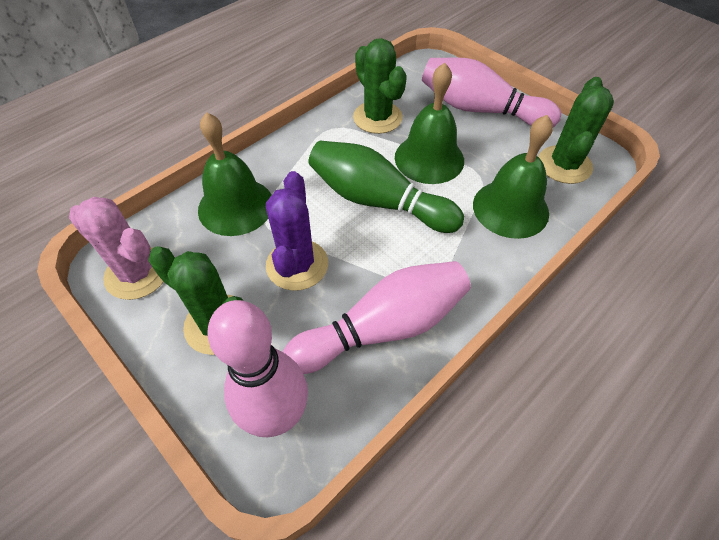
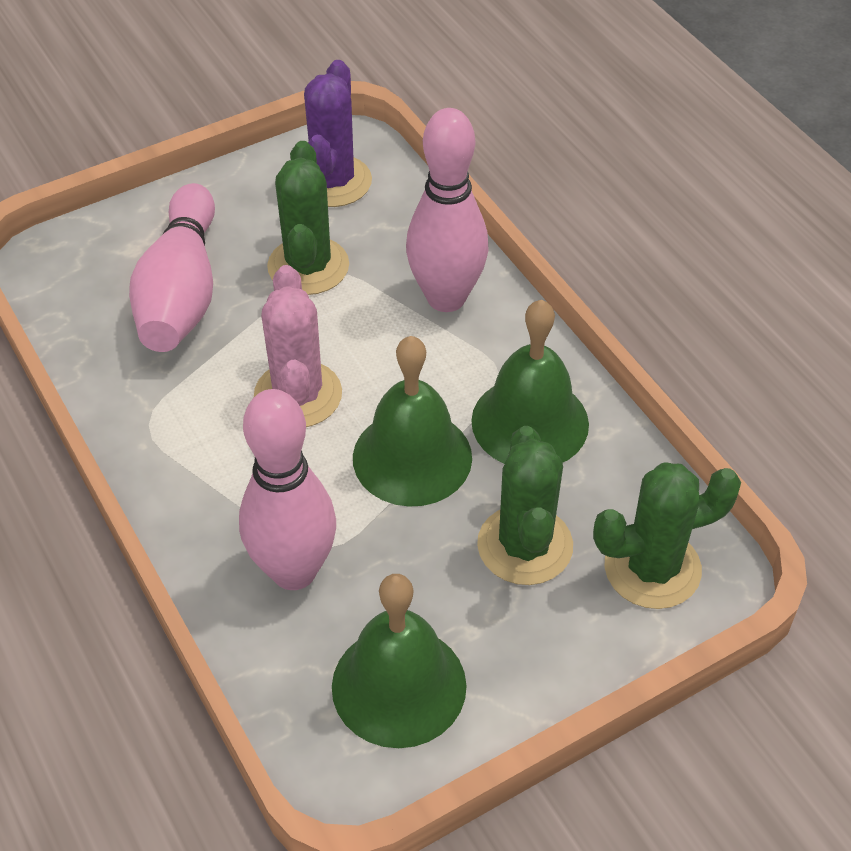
green bowling pin: [309,141,464,233] = 1 -> none = 0

